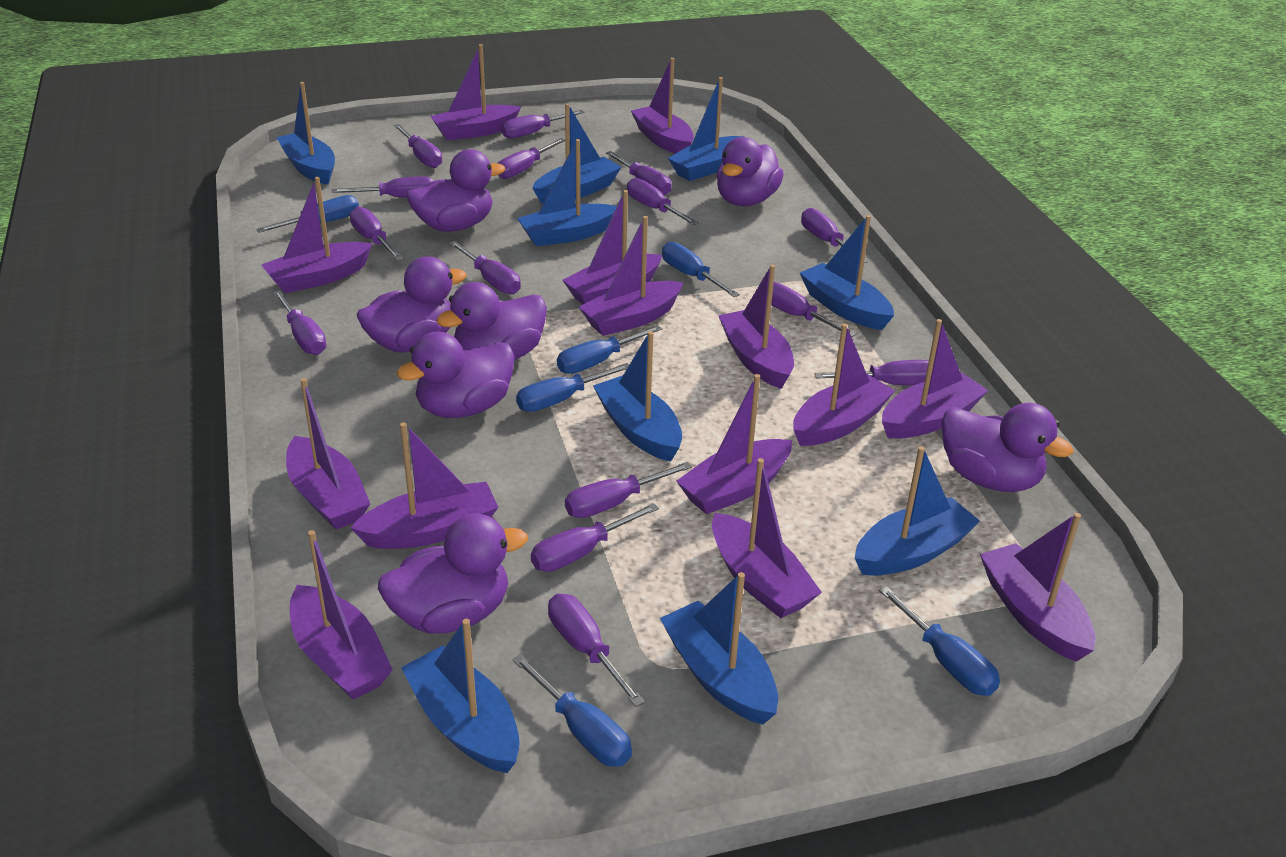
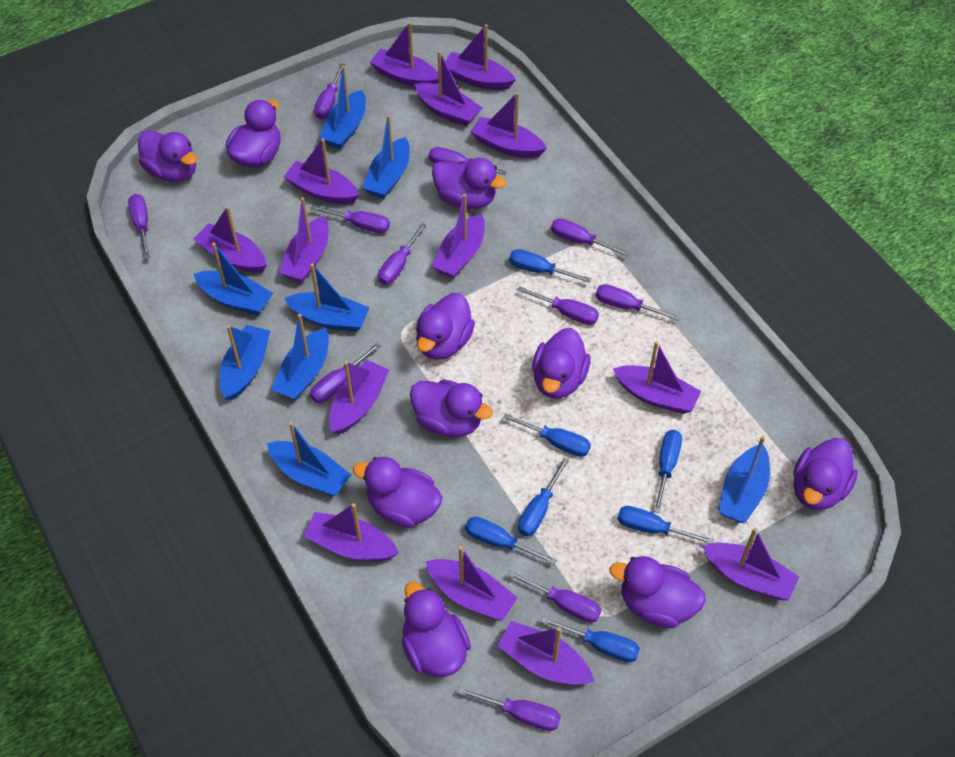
blue boat: [276,82,335,185] [401,619,520,773] [517,139,617,246] [532,103,621,204] [593,331,682,462] [660,572,778,725] [668,77,745,181] [800,215,894,330] [855,446,980,576] = 9 -> [194,243,273,315] [220,325,270,401] [267,422,351,496] [271,314,329,400] [284,263,370,332] [319,66,366,149] [362,115,410,199] [718,436,770,523] = 8
blue screwdriver: [256,195,359,233] [512,654,632,767] [516,363,629,412] [557,325,662,374] [662,242,740,297] [879,586,1000,696] = 6 -> [465,517,557,565] [503,413,591,457] [509,249,591,283] [518,458,569,536] [540,616,640,662] [617,506,714,544] [653,430,682,513] = 7
purple duck: [357,257,467,353] [378,513,528,634] [397,331,515,418] [407,149,505,232] [436,282,547,360] [717,137,784,206] [941,403,1073,492] = 7 -> [138,130,197,182] [226,100,281,168] [353,457,442,528] [402,581,471,677] [410,380,493,437] [416,293,475,360] [432,158,506,210] [532,328,590,399] [609,556,706,628] [793,438,858,510] = 10
purple screwdriver: [273,290,327,355] [332,176,434,198] [350,206,403,261] [394,124,442,168] [449,241,521,294] [497,138,565,179] [501,110,585,139] [531,503,659,572] [548,594,645,707] [565,462,692,518] [606,151,672,196] [627,178,699,225] [771,282,857,337] [801,208,868,263] [815,360,929,385] = 15 -> [128,194,150,259] [310,205,390,233] [310,343,380,403] [314,63,345,119] [378,223,427,285] [429,147,506,175] [457,687,561,731] [507,570,601,623] [517,286,599,325] [551,218,630,257] [596,284,680,321] = 11

